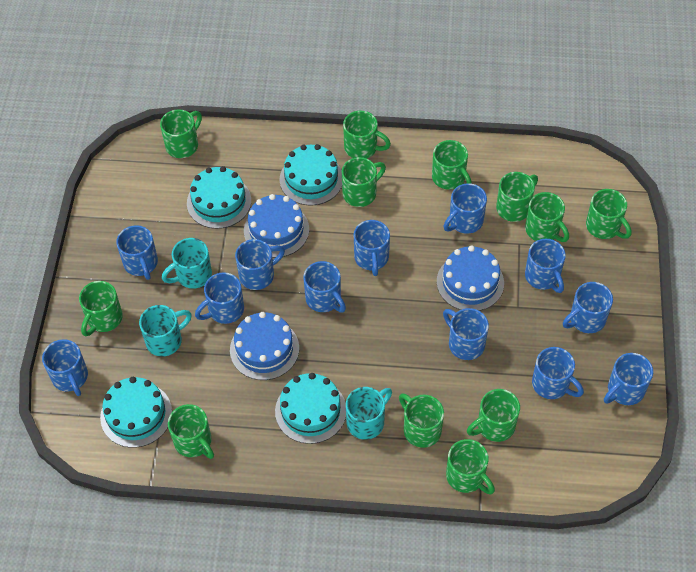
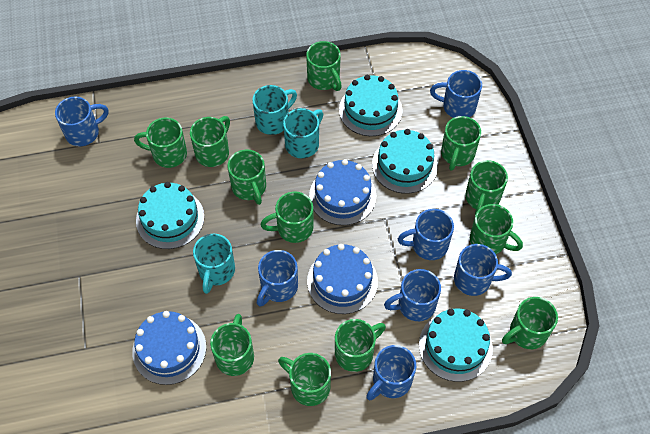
blue mug: [42,339,88,396] [116,225,158,280] [195,272,244,324] [235,239,285,290] [303,261,346,312] [354,220,390,276] [443,183,487,234] [443,308,489,360] [525,239,566,293] [532,347,584,399] [563,282,613,333] [604,353,653,405] = 12 -> [55,97,109,146] [257,250,298,307] [366,345,416,401] [384,269,441,321] [398,209,454,260] [430,70,482,118] [454,244,512,296] = 7

